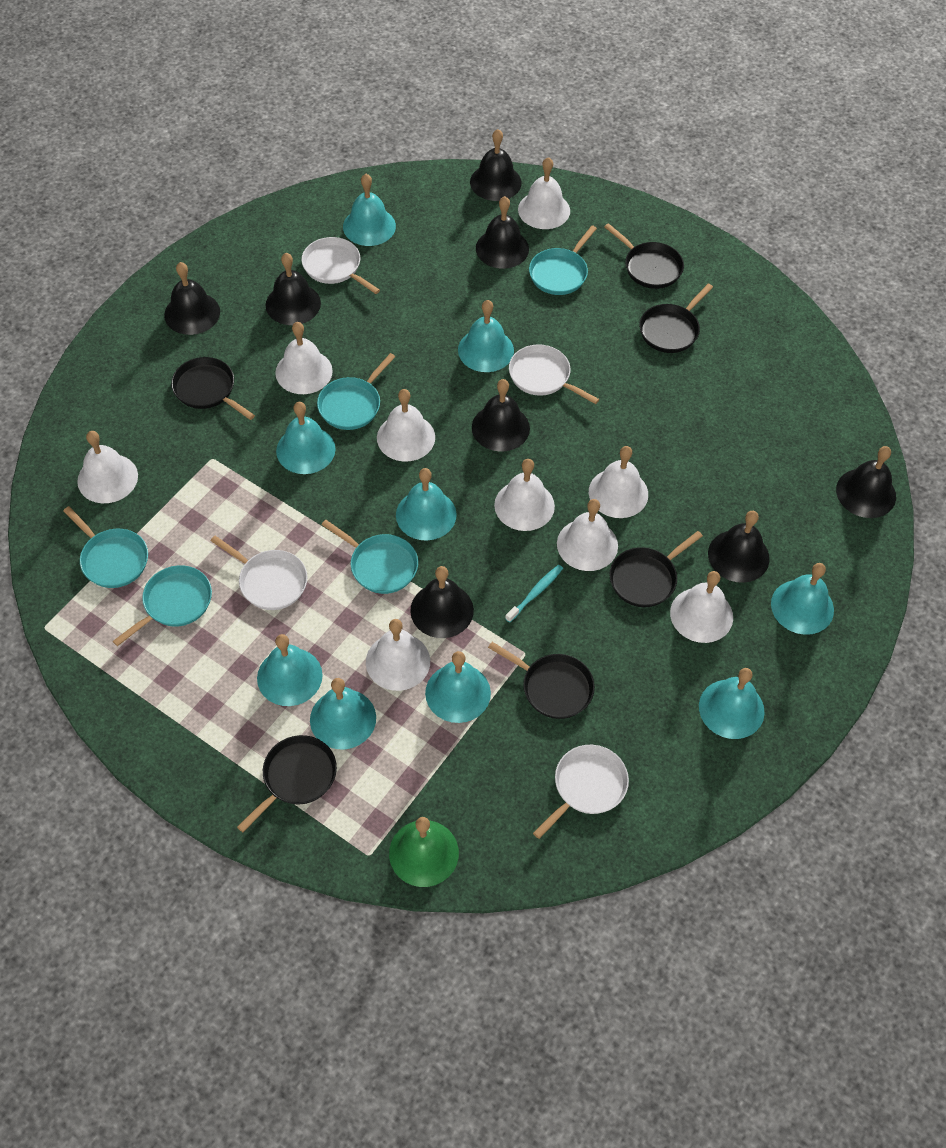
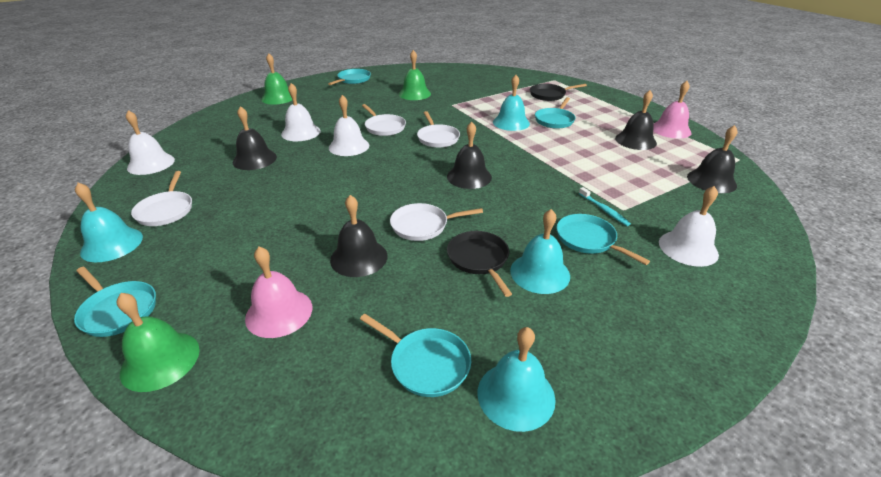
black bell: [164,262,220,335] [266,253,321,325] [410,566,474,638] [470,129,522,201] [472,379,530,452] [476,196,529,269] [708,511,770,583] [836,446,896,518] = 8 -> [232,106,277,170] [330,195,388,277] [447,122,492,189] [615,90,657,150] [687,125,737,193] = 5
black pan: [171,357,255,420] [237,735,337,832] [488,642,595,719] [604,223,684,289] [609,531,703,607] [639,283,713,353] = 6 -> [447,231,512,297] [530,84,587,101] = 2
green bell: [389,817,459,887] = 1 -> [117,293,200,392] [261,53,292,105] [399,50,431,100] = 3
pink bell: none = 0 -> [245,246,312,338] [653,81,691,138] = 2
turquoise bell: [257,634,323,706] [276,402,336,474] [310,678,376,749] [343,174,396,246] [396,468,457,541] [425,651,491,723] [458,300,514,372] [699,668,765,739] [771,563,834,635] = 9 -> [75,183,143,262] [478,327,556,432] [493,75,530,131] [510,209,570,294] = 4
white bell: [77,431,138,503] [275,322,333,394] [366,619,430,691] [377,389,435,462] [494,459,555,531] [518,157,570,229] [557,499,618,571] [589,446,648,518] [670,571,733,643] = 9 -> [126,110,175,175] [281,83,320,141] [329,95,369,156] [659,186,719,267] = 4

